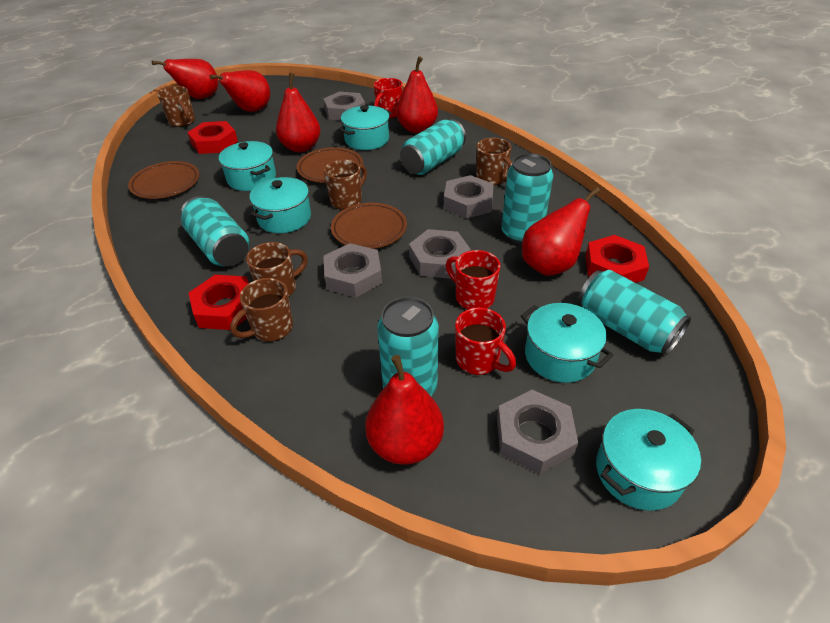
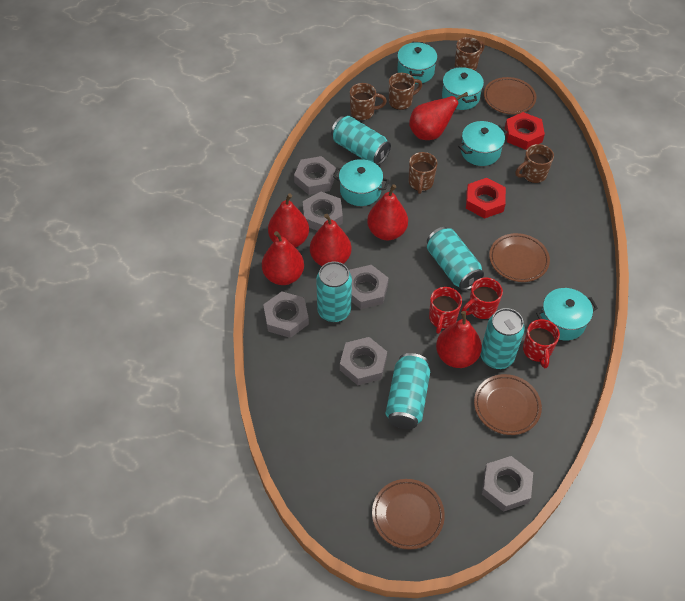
brown plate: [128,161,199,199] [297,147,363,183] [331,203,407,249] = 3 -> [372,479,445,550] [474,374,542,435] [484,77,536,114] [489,233,550,282] = 4
grey nut: [323,91,365,121] [323,243,382,297] [409,229,471,279] [444,175,494,219] [497,390,578,474] = 5 -> [263,292,309,338] [294,156,336,195] [303,192,343,231] [340,337,387,385] [349,265,389,309] [482,456,533,512] = 6
red nut: [187,121,238,154] [188,275,249,330] [585,235,649,283] = 3 -> [466,178,506,219] [505,112,545,150] = 2

